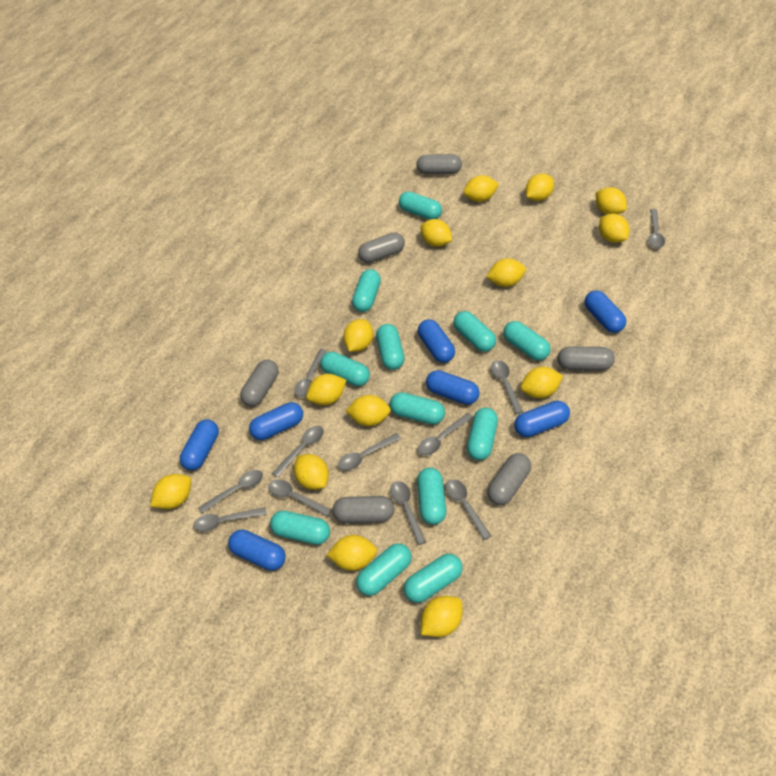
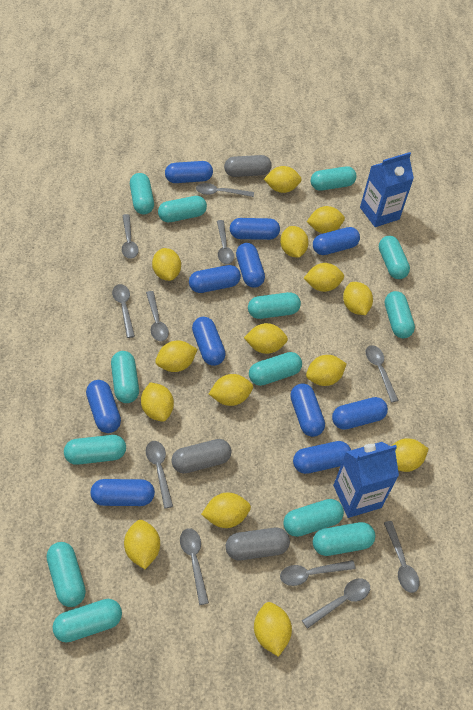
blue capsule: [180,419,219,471] [228,530,286,570] [249,402,303,440] [418,319,455,363] [426,370,479,405] [514,401,570,437] [584,290,626,333] = 7 -> [86,380,121,433] [90,479,155,506] [165,161,213,183] [189,265,241,293] [192,317,226,366] [230,218,280,240] [236,243,265,288] [290,383,325,437] [293,441,351,474] [313,227,360,255] [332,397,388,430] = 11
blue carton: none = 0 -> [333,442,399,518] [360,152,414,227] = 2
grey capsule: [240,360,279,406] [332,496,394,523] [358,232,405,263] [416,154,462,174] [487,453,531,505] [557,346,615,371] = 6 -> [171,439,231,473] [224,155,272,177] [226,528,290,560] = 3
turquoise capsule: [270,511,330,545] [320,352,370,386] [352,269,381,312] [356,543,412,596] [376,324,404,370] [390,392,445,425] [399,191,442,220] [404,554,463,603] [417,468,446,525] [453,311,496,352] [467,408,498,460] [503,321,551,361] = 12 -> [46,542,86,607] [53,599,122,643] [64,435,126,465] [111,351,139,403] [130,173,154,214] [158,196,207,222] [248,292,301,319] [249,352,302,386] [283,499,344,537] [311,166,357,191] [313,522,375,556] [379,236,410,279] [385,291,415,338] = 13
yellow lemon: [150,474,191,509] [294,454,329,490] [306,374,346,405] [327,535,377,571] [343,319,373,352] [346,395,391,426] [420,219,452,247] [421,596,462,637] [463,175,499,202] [486,258,526,287] [521,367,563,398] [526,173,554,201] [596,187,627,214] [599,213,629,243] = 14 -> [124,520,160,569] [141,382,174,422] [152,248,181,281] [155,340,198,372] [201,492,251,528] [209,374,253,406] [244,323,288,354] [254,602,292,657] [264,166,302,193] [280,226,309,258] [304,263,344,292] [306,355,347,386] [307,206,345,233] [343,282,373,315] [392,438,428,472] = 15

